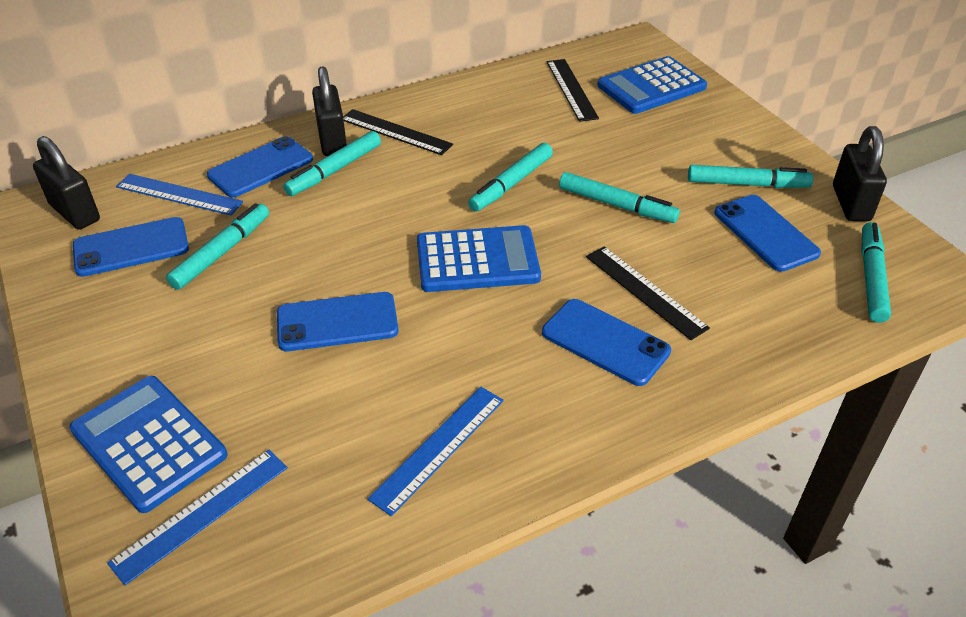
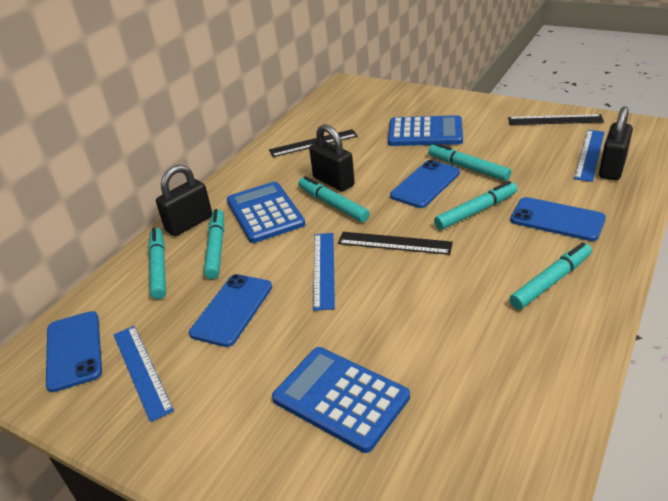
blue phone: [73,217,189,277] [207,136,313,197] [277,292,399,351] [542,299,671,386] [714,195,821,272] = 5 -> [46,311,102,392] [189,274,272,347] [390,160,460,208] [510,197,606,241] = 4

